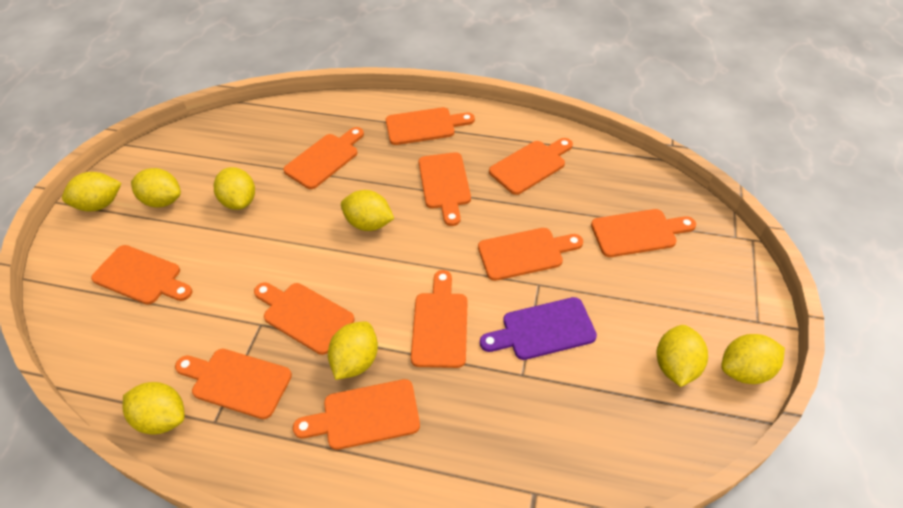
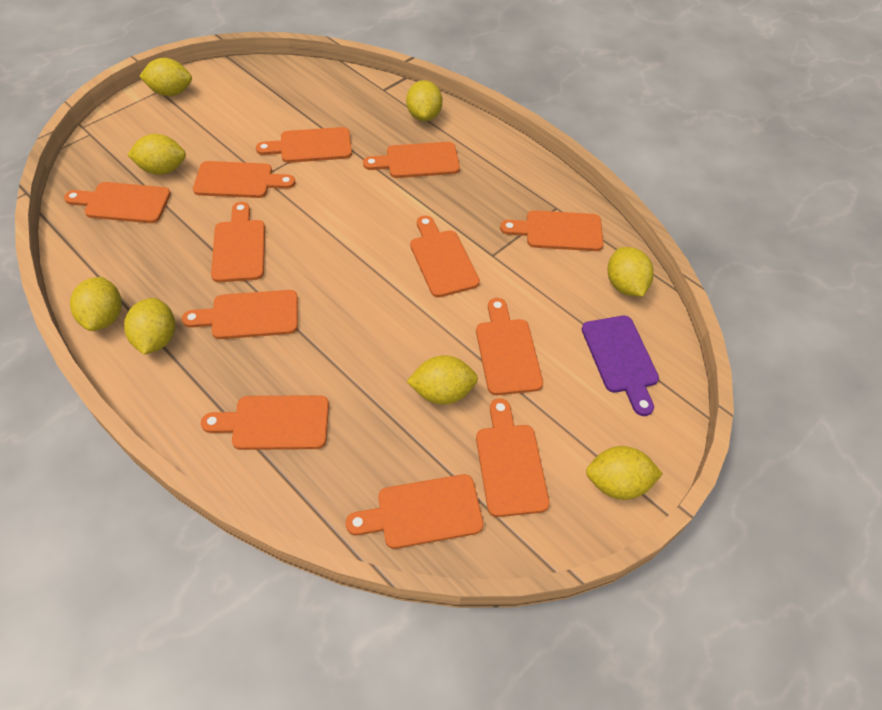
orange cutting board: [91,245,193,305] [175,349,292,419] [254,282,355,355] [283,127,364,189] [293,379,420,450] [386,107,475,145] [411,270,468,368] [418,152,471,226] [478,228,583,281] [489,138,573,195] [591,209,696,257] = 11 -> [64,182,171,223] [182,290,298,339] [193,161,295,198] [201,395,329,450] [211,202,265,282] [256,127,352,163] [346,474,484,549] [363,142,460,178] [410,216,480,297] [476,298,543,395] [476,398,550,517] [500,210,604,251] = 12

